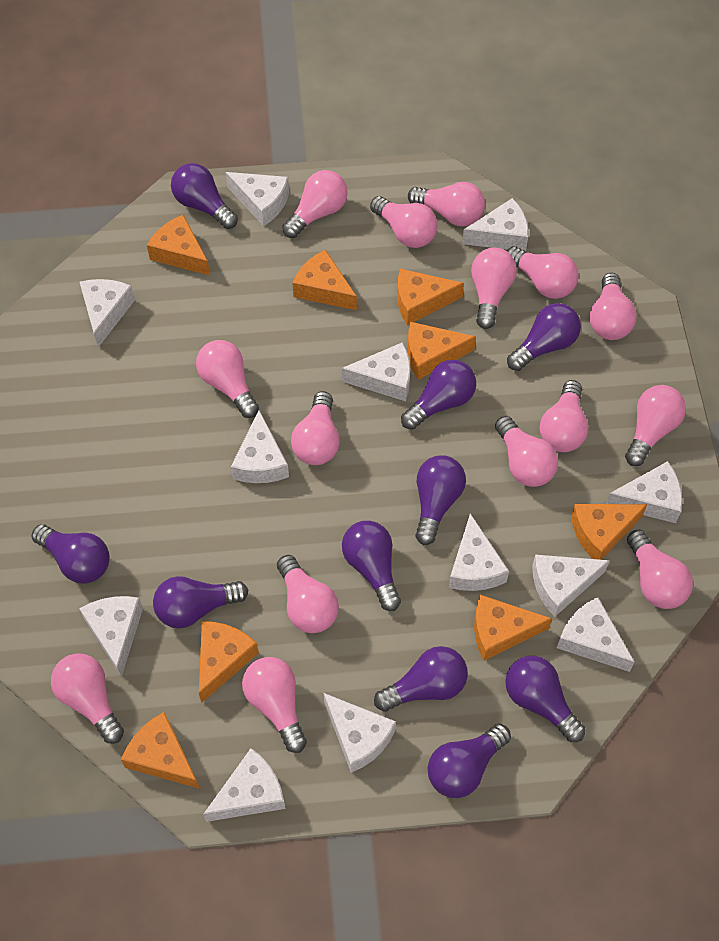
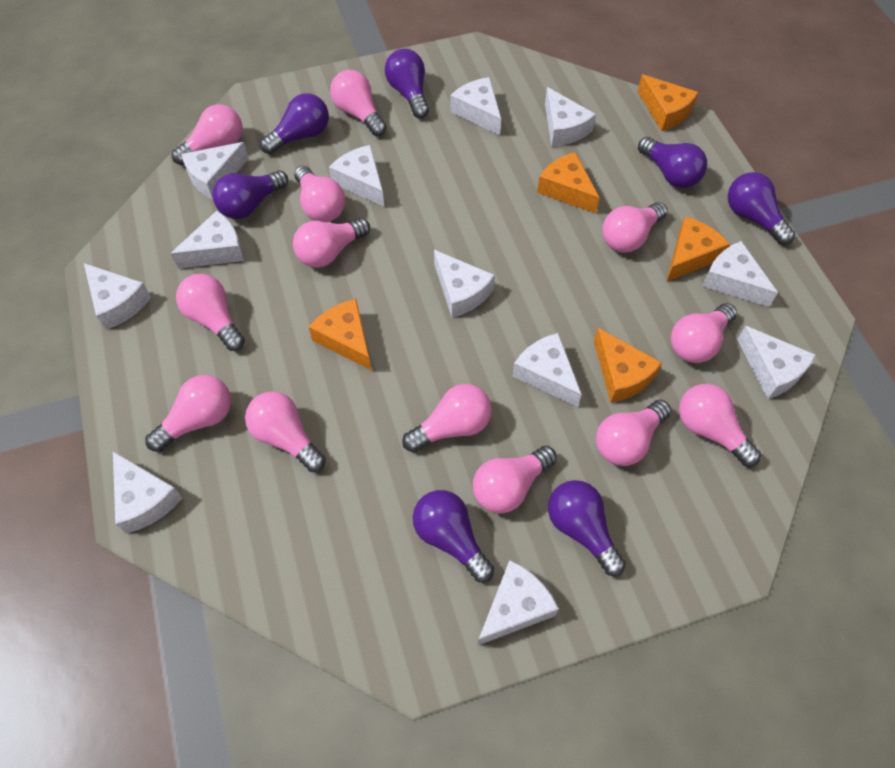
orange cheese: [121,712,200,789] [147,215,210,275] [199,621,259,703] [293,250,357,310] [397,269,464,325] [408,322,476,380] [474,595,552,661] [571,504,647,560] = 8 -> [309,299,371,370] [537,152,600,213] [594,328,662,403] [637,74,699,131] [667,216,730,281] = 5
pink light bulb: [51,653,124,744] [196,340,259,418] [242,657,307,753] [277,555,339,633] [282,170,348,238] [291,391,340,465] [370,196,438,248] [408,182,485,227] [471,248,517,329] [495,416,558,487] [507,246,578,299] [539,380,588,452] [590,273,636,340] [625,385,686,466] [627,530,693,609] = 15 -> [145,375,231,452] [172,104,242,165] [176,274,245,351] [245,392,326,472] [293,218,370,268] [294,166,345,222] [330,70,387,136] [402,384,492,452] [473,446,557,513] [596,400,671,466] [602,202,668,253] [671,303,737,363] [679,384,761,467] = 13
purple light bulb: [32,524,110,584] [153,576,248,629] [171,163,238,229] [342,521,401,611] [374,646,468,712] [401,360,476,430] [415,455,466,545] [428,723,511,798] [505,656,586,742] [507,303,581,371] = 10 -> [212,170,288,219] [260,93,329,154] [385,49,429,118] [413,490,494,582] [548,480,626,576] [638,137,707,188] [728,172,795,245] = 7

